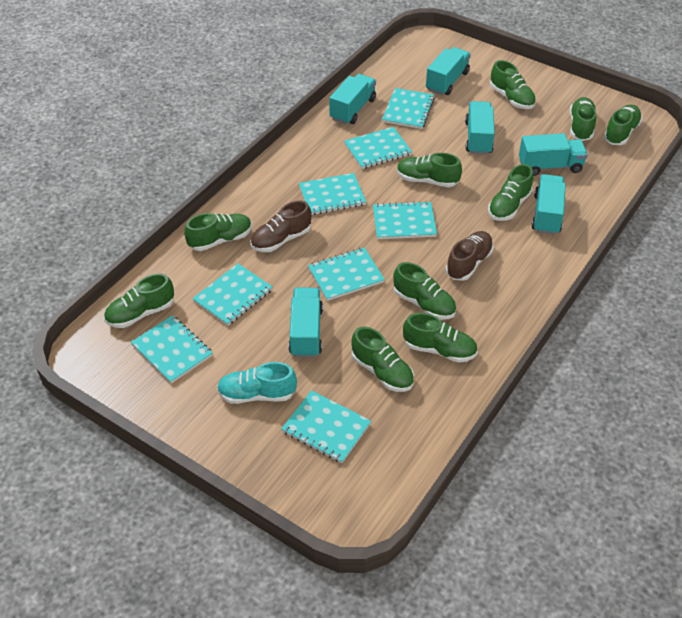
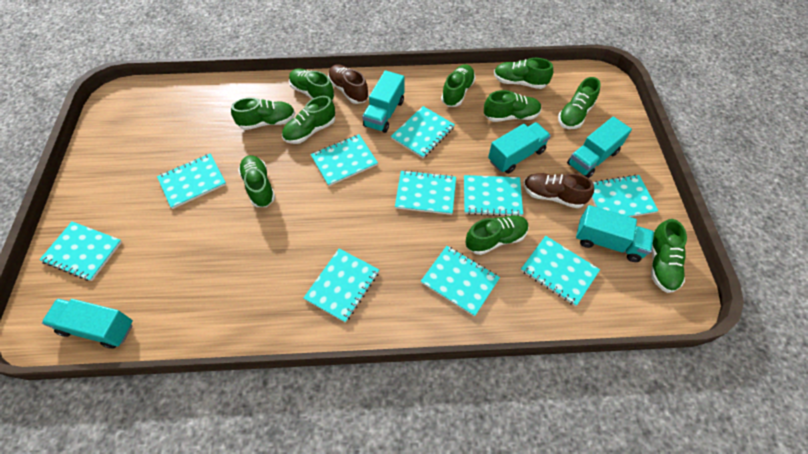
turquoise notebook: [131,315,213,384] [192,263,272,326] [281,390,371,463] [299,173,366,215] [308,248,385,301] [344,127,412,169] [373,201,437,239] [382,88,435,129] = 8 -> [39,222,122,281] [157,153,226,209] [304,249,379,323] [311,134,378,186] [391,106,455,158] [395,170,456,215] [421,246,500,317] [464,175,523,216] [521,236,600,306] [591,175,659,217] = 10
turquoise shoe: [217,362,297,404] = 1 -> none = 0
turquoise truck: [289,288,323,357] [329,74,376,124] [426,47,471,95] [465,101,495,155] [519,133,588,176] [531,174,566,235] = 6 -> [42,299,133,349] [362,70,405,133] [488,122,551,174] [567,116,632,178] [576,205,654,262] = 5

